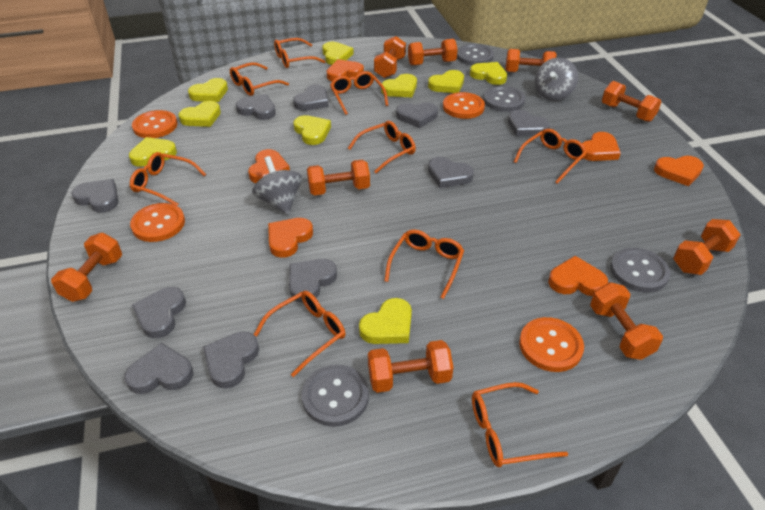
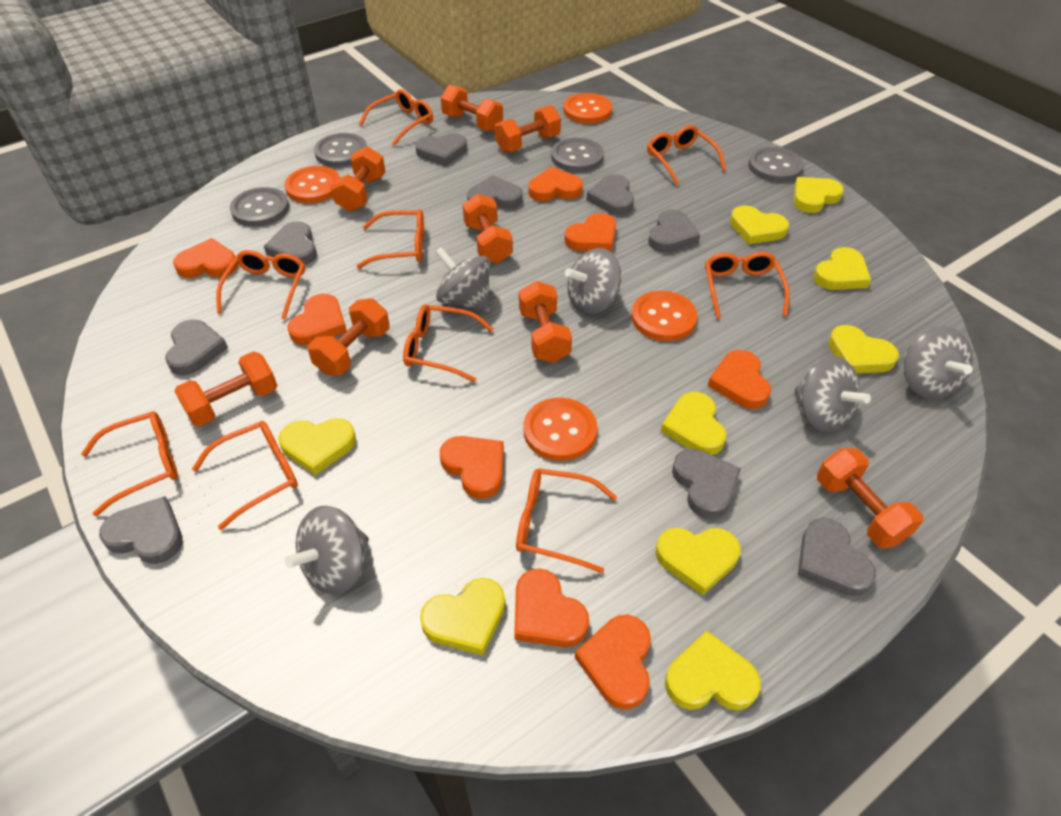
grey heart: [71,179,119,213] [124,343,193,394] [132,287,186,338] [203,331,259,389] [236,94,276,120] [289,259,337,303] [293,84,329,111] [396,102,438,128] [428,157,474,188] [508,110,550,137] = 10 -> [99,496,183,564] [165,319,228,375] [264,221,317,265] [415,133,467,166] [467,175,523,209] [586,174,634,215] [648,209,700,252] [672,448,741,519] [798,518,876,596] = 9
grey spinning top: [252,156,302,215] [535,58,578,101] = 2 -> [285,506,369,595] [435,247,490,312] [565,248,621,314] [795,356,871,432] [903,326,973,399] = 5
orange dumbbell: [51,233,122,302] [307,160,370,195] [368,340,453,393] [374,36,406,78] [408,39,458,65] [505,49,557,72] [590,282,663,360] [602,81,661,122] [673,219,741,275] = 9 -> [174,352,278,427] [308,298,390,375] [331,146,385,212] [440,85,503,132] [462,194,513,263] [495,105,561,152] [519,281,572,363] [817,448,923,548] = 8
orange heart: [248,149,290,183] [268,218,313,258] [327,59,364,81] [548,256,608,296] [582,132,621,161] [654,156,704,186] = 6 -> [173,238,238,278] [288,294,347,345] [440,436,504,499] [514,569,589,647] [529,167,583,201] [565,213,616,252] [575,615,651,709] [708,350,771,409] = 8

